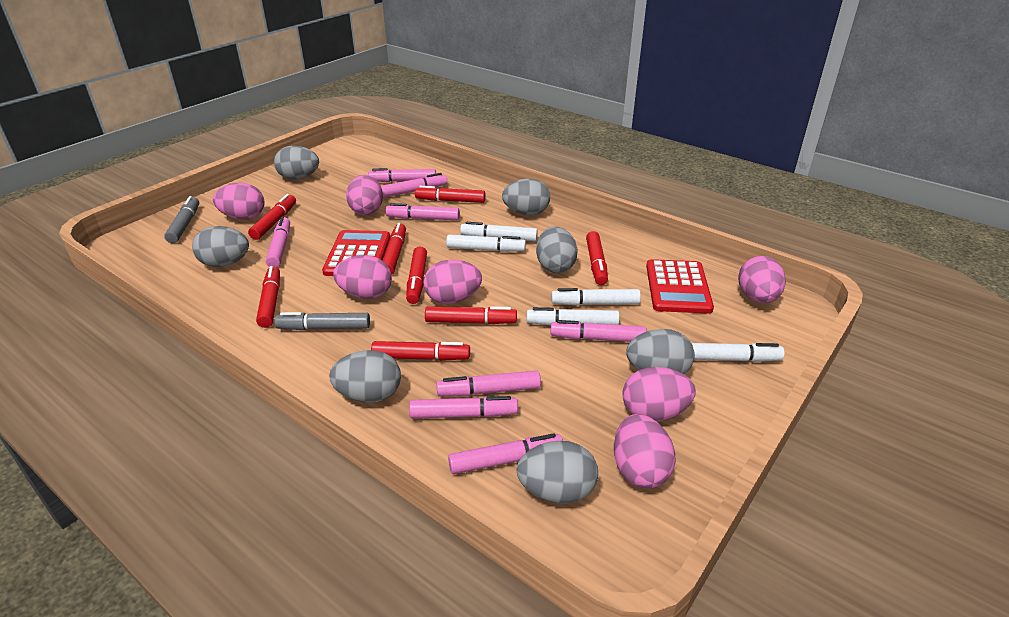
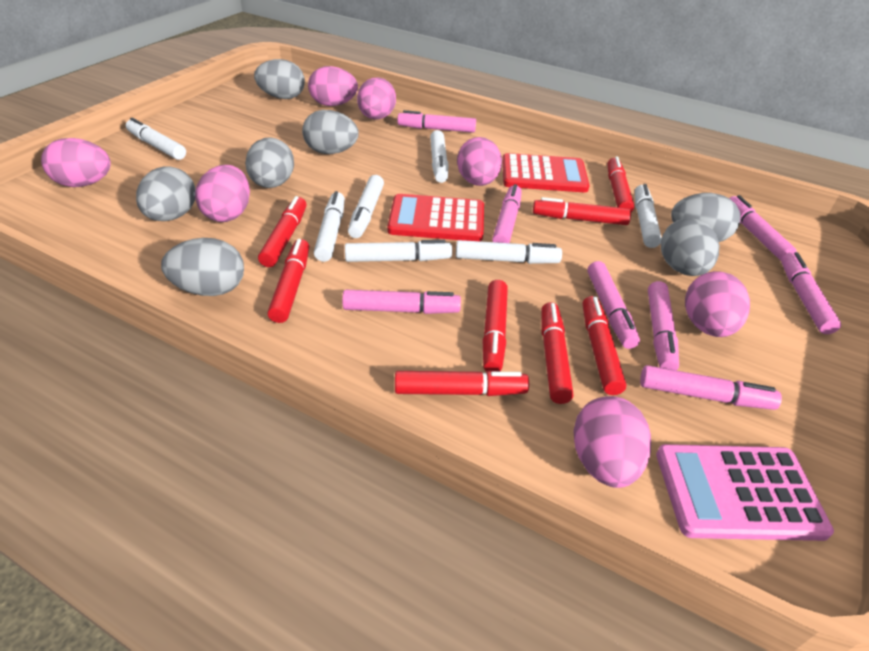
grey marker: [164,196,199,243] [274,312,370,330] = 2 -> none = 0
pink calculator: none = 0 -> [656,444,834,541] = 1
white marker: [446,235,526,252] [460,222,538,241] [526,307,620,325] [551,288,641,306] [692,343,784,362] = 5 -> [126,118,186,160] [314,191,345,262] [345,240,452,262] [348,175,384,238] [430,130,448,183] [456,240,562,264] [635,184,662,248] = 7

